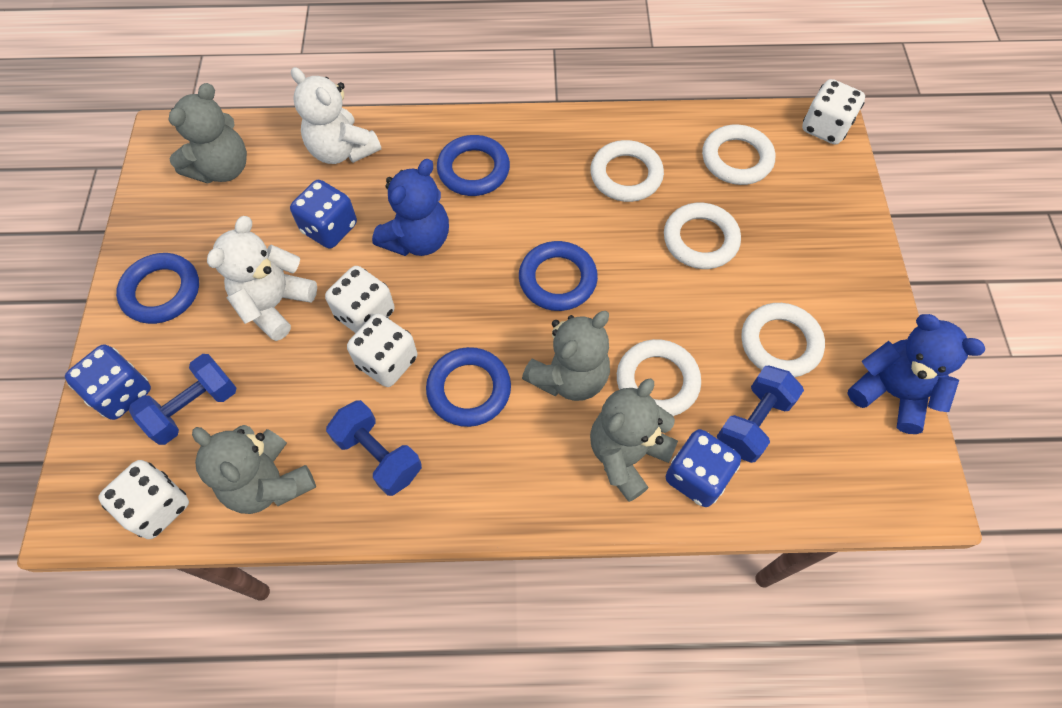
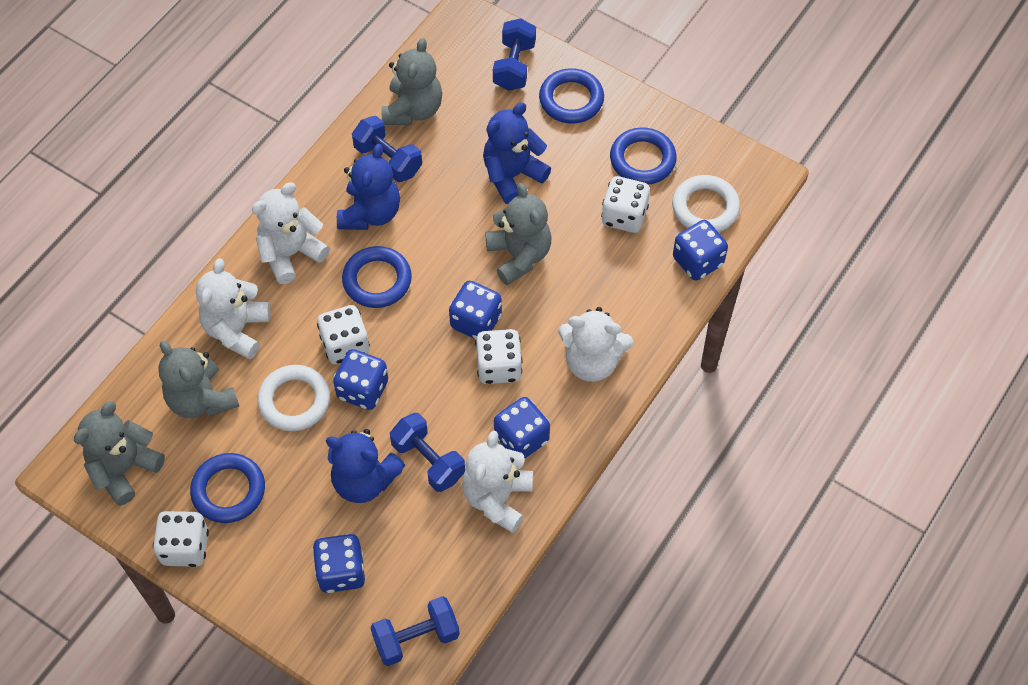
blue dice: [65,345,151,420] [290,180,357,249] [666,429,741,507] = 3 -> [312,534,365,593] [333,349,388,410] [449,281,502,339] [494,397,550,458] [673,220,728,281] = 5
blue dumbbell: [129,354,236,445] [326,400,422,496] [717,366,804,463] = 3 -> [352,116,422,182] [371,596,460,666] [390,413,465,492] [493,18,536,91] = 4
blue teddy bear: [372,159,449,256] [847,314,985,434] = 2 -> [326,429,405,503] [337,144,400,230] [483,102,551,204] = 3
white ring: [590,140,664,202] [617,339,701,416] [664,203,741,269] [702,124,775,185] [741,303,825,377] = 5 -> [257,365,330,431] [672,175,740,232] = 2
white teddy bear: [207,216,317,341] [291,67,381,164] = 2 -> [196,258,270,359] [252,182,330,284] [462,431,533,533] [558,307,633,382] = 4

